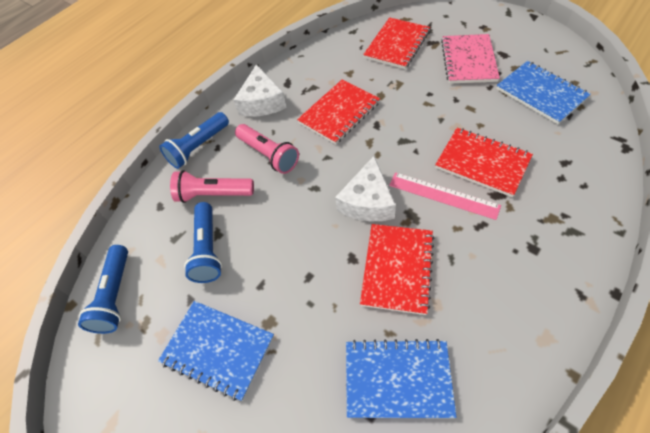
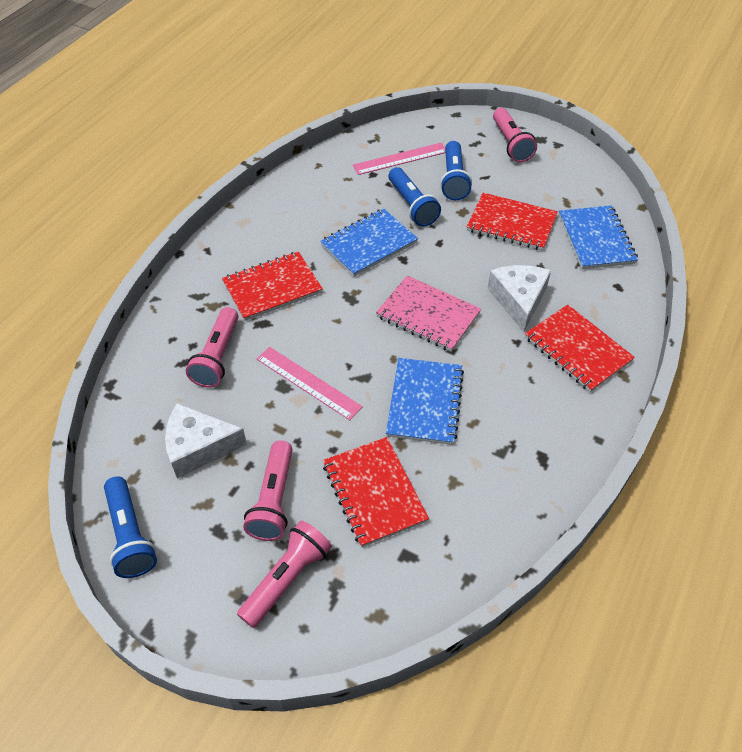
pink flashlight: [170,170,254,203] [235,124,299,174] = 2 -> [186,307,238,388] [237,521,332,628] [243,440,293,541] [493,108,537,162] = 4
pink ruler: [389,172,501,220] = 1 -> [257,347,363,420] [353,143,445,175] = 2

